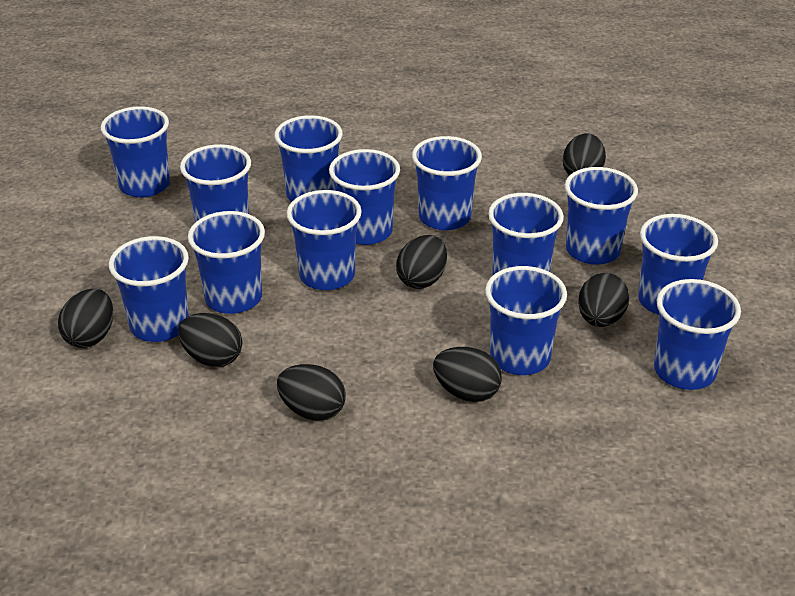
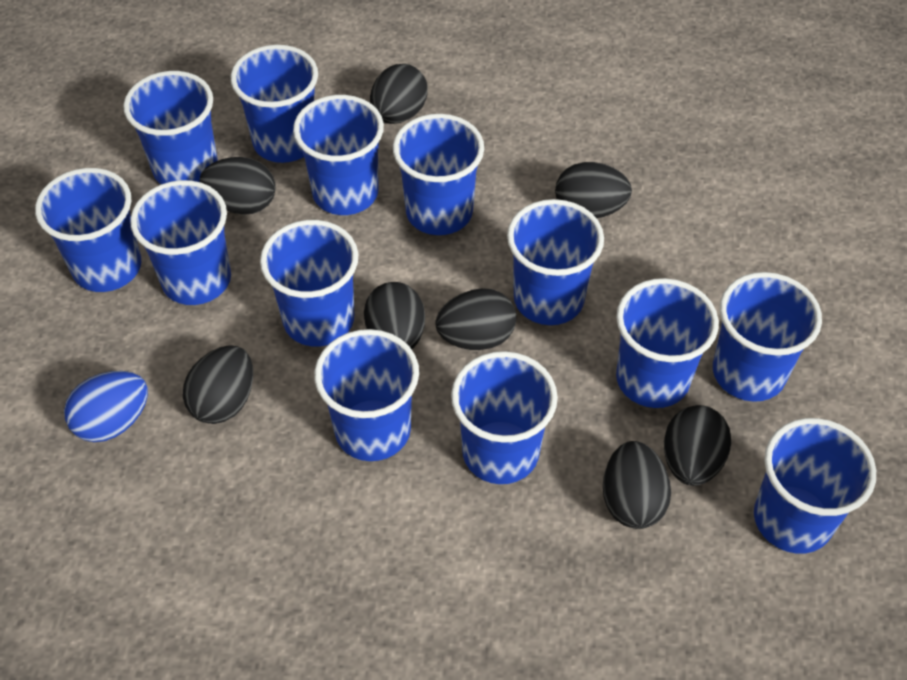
black egg: [58,289,113,348] [178,313,242,367] [277,364,345,421] [396,235,447,289] [433,347,502,402] [563,133,606,175] [578,273,629,327] = 7 -> [183,345,253,424] [199,157,276,215] [364,282,425,350] [370,64,428,124] [435,288,516,350] [555,162,632,218] [603,441,671,529] [664,405,731,486] = 8
blue egg: none = 0 -> [64,371,148,442] = 1

